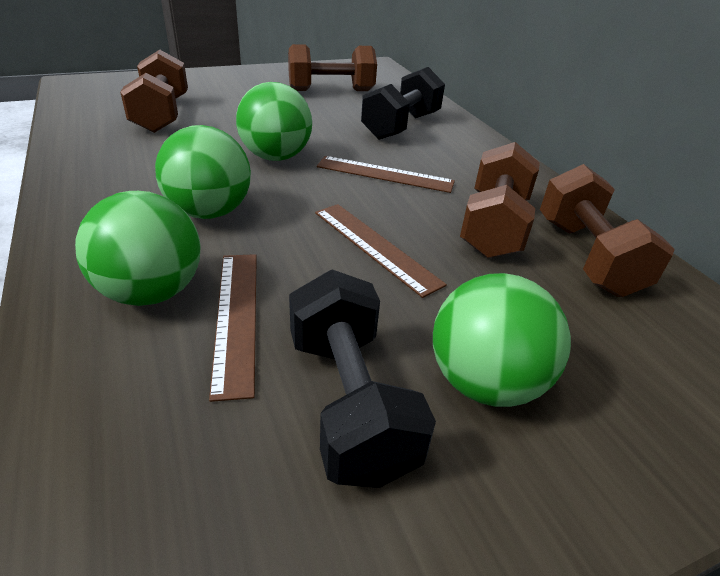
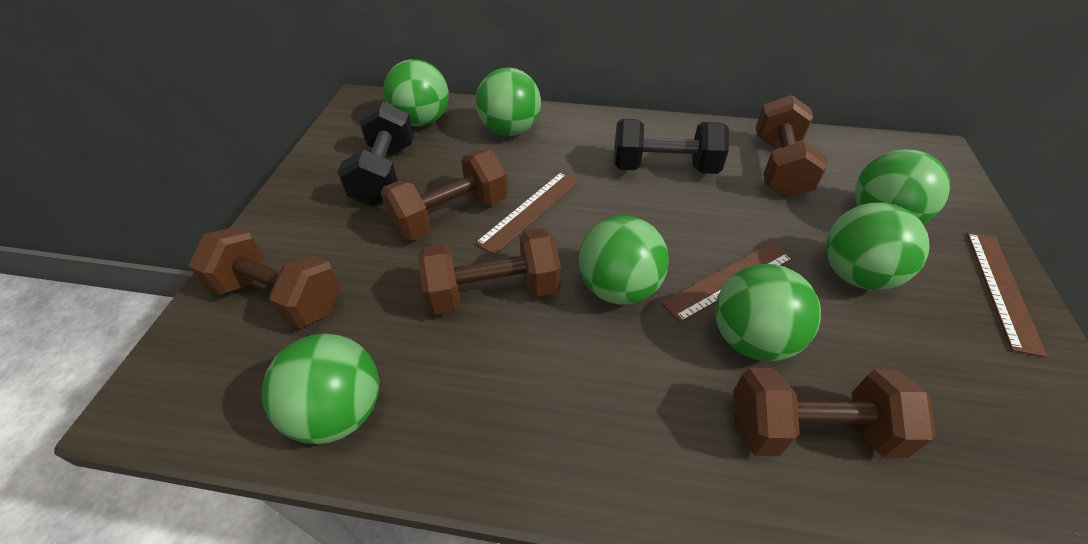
brown dumbbell: [120,50,188,133] [288,44,377,91] [460,142,540,258] [540,164,675,297] = 4 -> [189,227,341,328] [381,150,508,240] [418,228,561,315] [733,368,936,458] [756,95,828,197] = 5
green ball: [75,191,201,306] [155,125,251,219] [236,82,312,161] [433,273,571,407] = 4 -> [262,334,379,444] [383,59,449,126] [476,67,541,136] [579,216,669,305] [715,264,821,361] [826,203,930,290] [855,149,950,224] = 7

